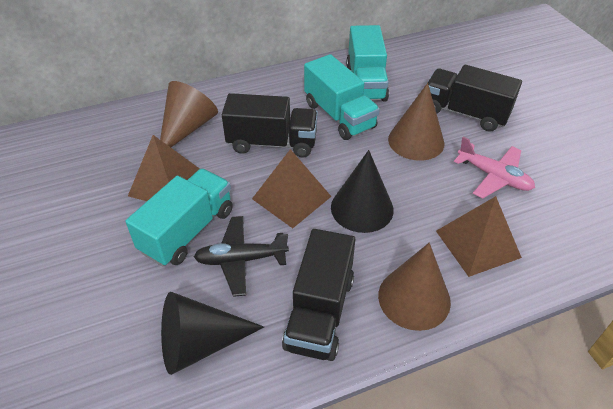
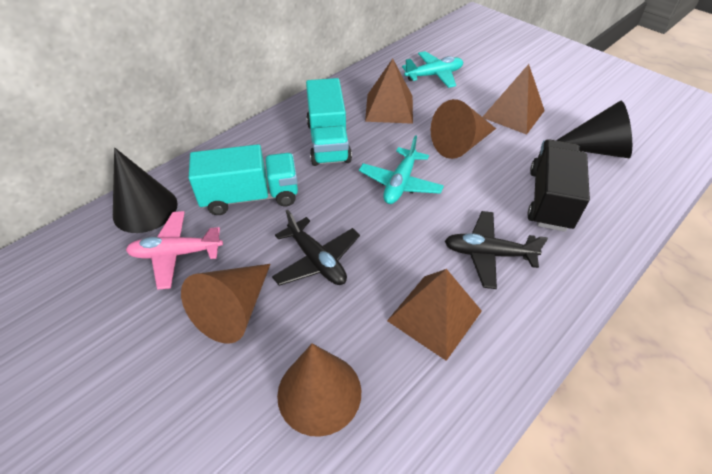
black plane: [194,216,289,297] = 1 -> [272,209,360,286] [444,211,548,289] = 2
black truck: [222,93,318,158] [282,229,355,361] [427,65,522,132] = 3 -> [527,139,590,232] = 1
turquoise plane: none = 0 -> [359,135,444,204] [402,51,463,88] = 2
turquoise truck: [125,169,233,266] [304,54,380,140] [346,25,389,101] = 3 -> [189,144,298,215] [306,78,352,166] = 2

